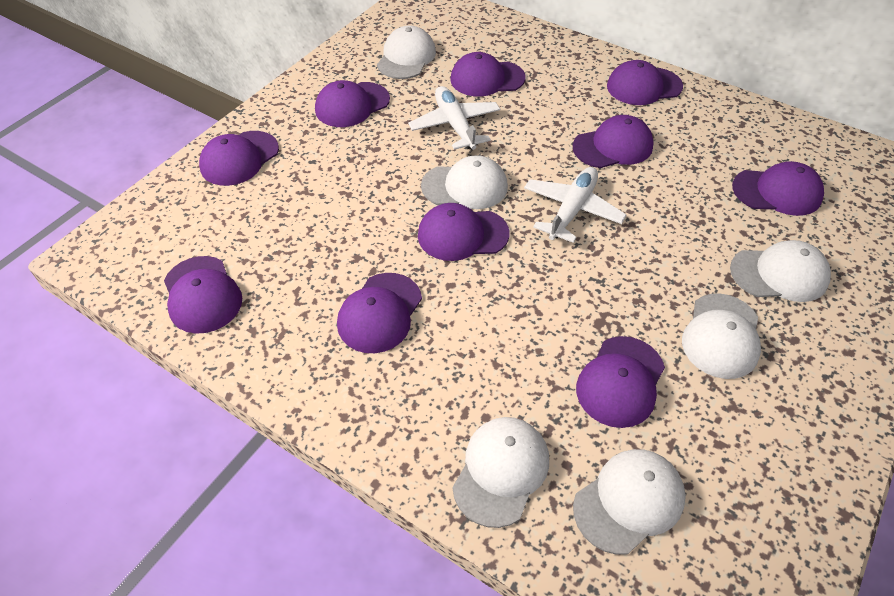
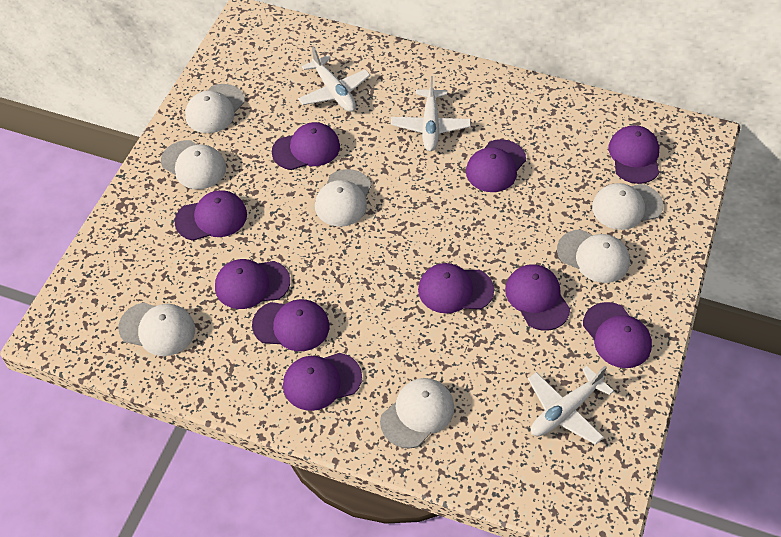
white cap: [377,25,436,79] [421,155,508,209] [452,417,549,528] [573,449,686,555] [682,293,761,379] [730,240,831,302] = 6 -> [118,302,195,356] [161,140,226,189] [185,84,245,133] [315,169,371,227] [380,378,454,448] [557,229,630,283] [592,183,663,230] = 7
white plane: [408,86,500,150] [524,167,627,243] = 2 -> [298,47,371,112] [391,76,471,151] [528,366,614,445] = 3

